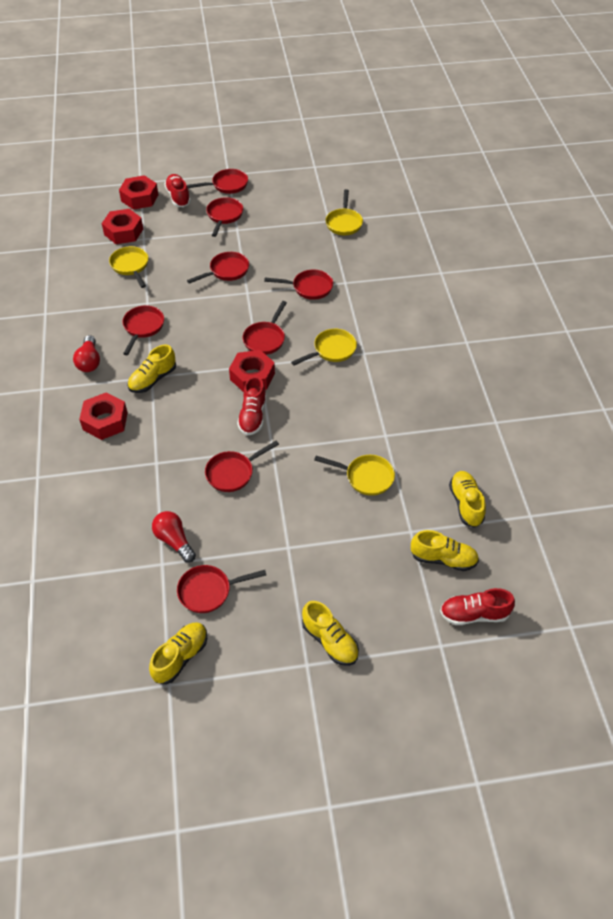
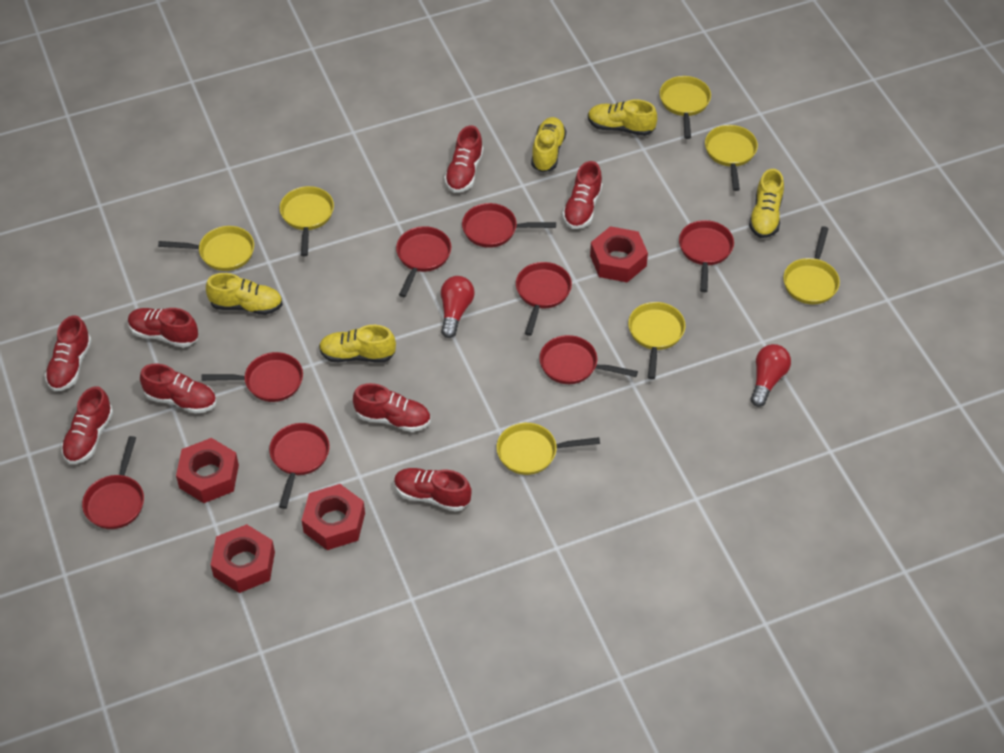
red shoe: [164,174,191,207] [237,376,267,436] [440,588,515,625] = 3 -> [45,315,92,391] [61,386,113,464] [128,308,198,348] [140,364,216,414] [353,383,431,432] [394,468,472,512] [444,126,483,193] [562,161,603,229] = 8
yellow pan: [109,246,148,288] [291,329,357,366] [314,455,395,496] [326,189,363,235] = 4 -> [158,226,254,271] [280,186,334,256] [497,423,600,475] [628,302,685,379] [660,76,711,139] [705,125,758,191] [783,226,840,305] = 7

